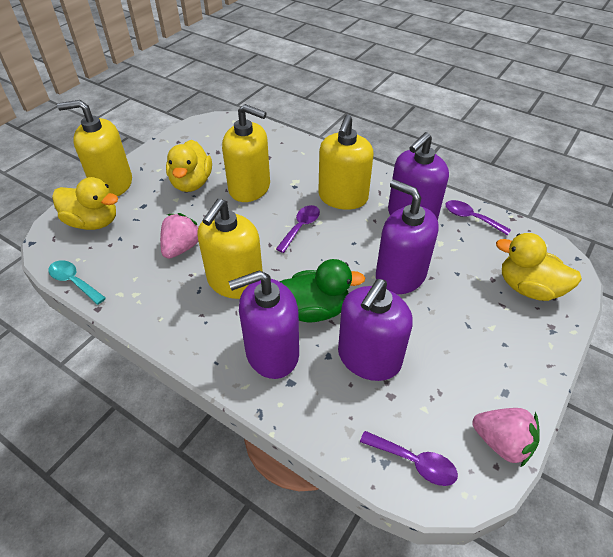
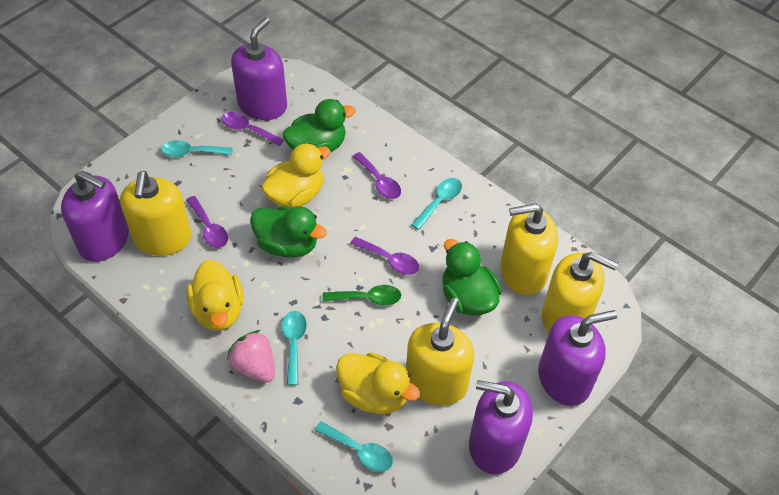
green duck: [279,259,365,322] = 1 -> [250,206,327,258] [283,99,356,152] [442,239,502,316] = 3
green spoon: none = 0 -> [322,285,401,306] = 1
pink strawberry: [160,213,198,259] [472,408,540,468] = 2 -> [227,330,275,382] = 1
purple spoon: [276,205,320,253] [360,431,458,486] [445,200,511,235] = 3 -> [186,196,228,248] [221,112,284,146] [350,237,419,275] [353,152,401,199] = 4
turquoise spoon: [48,260,106,305] = 1 -> [161,140,233,157] [282,311,307,385] [314,421,393,472] [411,178,462,230] = 4

